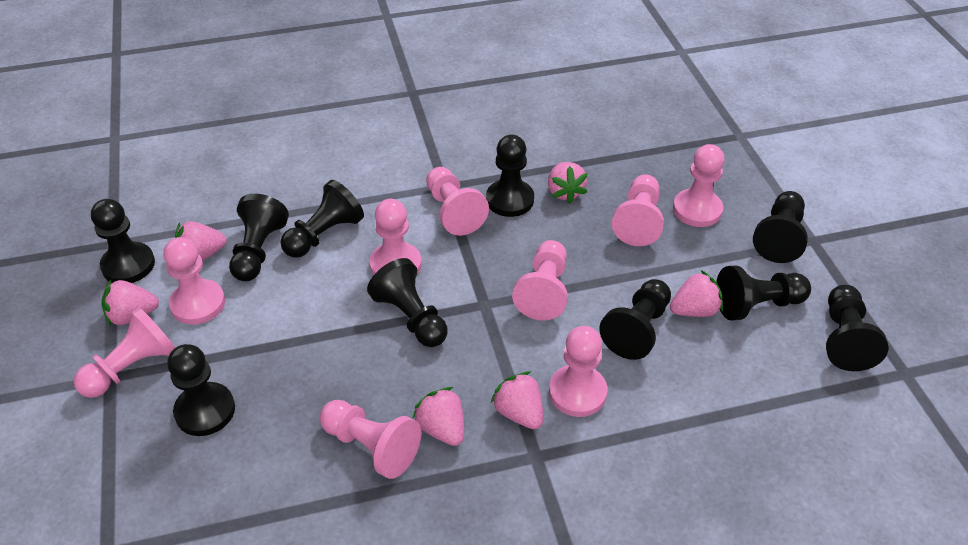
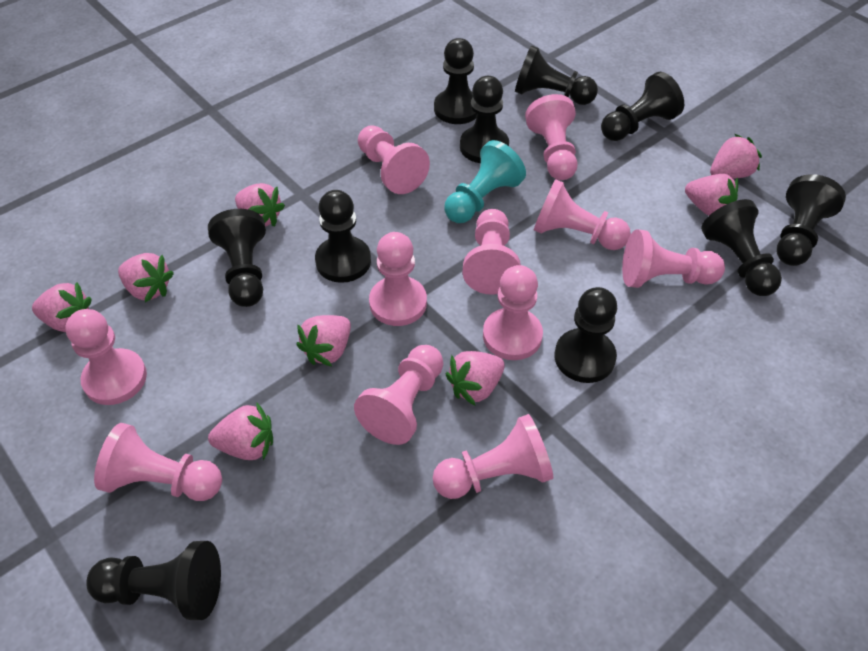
pink pawn: [74,307,175,398] [163,237,225,325] [320,400,421,479] [370,199,422,275] [426,167,489,236] [512,240,568,320] [549,326,607,417] [612,175,664,246] [673,144,725,227] = 9 -> [66,309,147,405] [94,423,222,501] [354,345,443,445] [358,125,430,194] [369,232,427,326] [433,414,553,499] [463,209,521,295] [483,265,543,360] [525,94,578,180] [534,179,631,250] [622,229,725,288] = 11
pink strawberry: [102,280,159,326] [175,221,227,261] [413,387,464,446] [491,372,543,429] [548,162,588,204] [670,270,723,317] = 6 -> [32,282,92,332] [118,253,174,302] [208,402,273,461] [235,183,285,227] [296,315,351,366] [446,351,505,405] [685,174,738,216] [710,134,762,179] = 8
turquoise pawn: none = 0 -> [444,140,526,223] = 1

